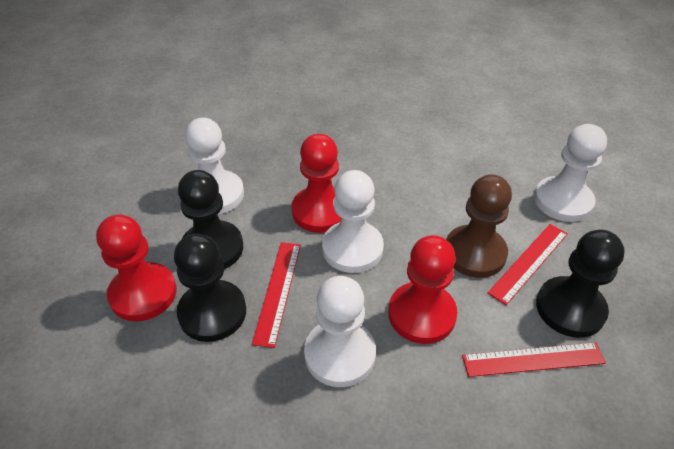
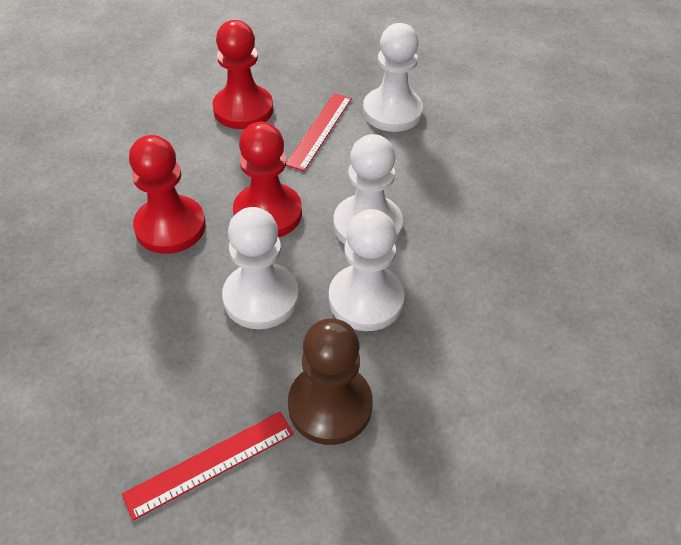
black pawn: [174,233,246,342] [178,170,243,269] [536,230,625,338] = 3 -> none = 0
red ruler: [252,242,301,348] [462,342,606,377] [488,224,568,305] = 3 -> [122,412,294,521] [286,93,352,171] = 2

